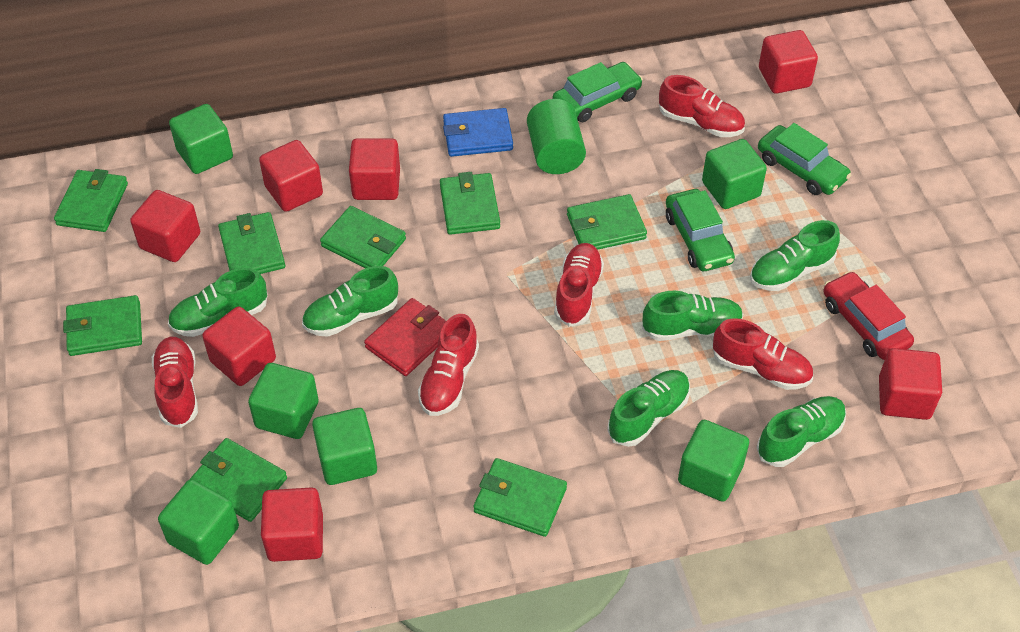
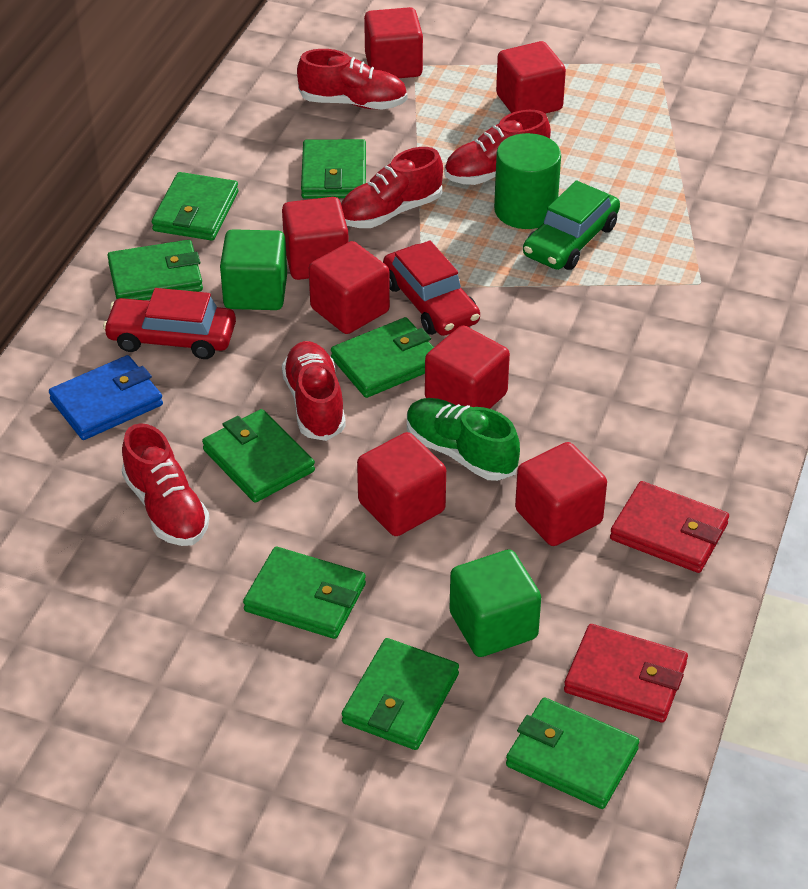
green car: [553,62,643,122] [666,189,735,271] [758,123,851,195] = 3 -> [523,180,620,270] = 1
green cube: [158,479,239,565] [169,104,233,174] [248,363,319,439] [312,408,377,485] [678,420,749,502] [702,139,767,209] = 6 -> [220,229,287,310] [449,549,541,657] = 2
green shoe: [168,268,268,337] [302,266,398,337] [607,370,690,447] [642,291,743,341] [750,220,840,291] [756,396,846,467] = 6 -> [407,398,520,481] = 1
red car: [823,271,914,360] = 1 -> [103,288,236,359] [383,241,480,336] = 2
red wallet: [364,298,446,376] = 1 -> [564,624,688,723] [610,481,729,573] = 2

